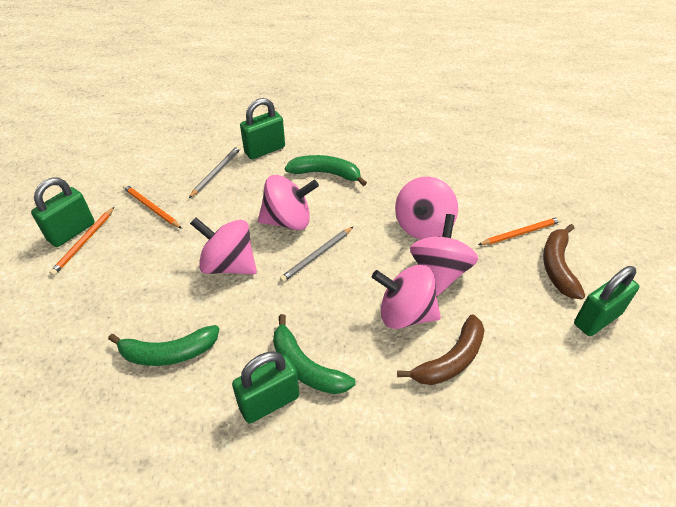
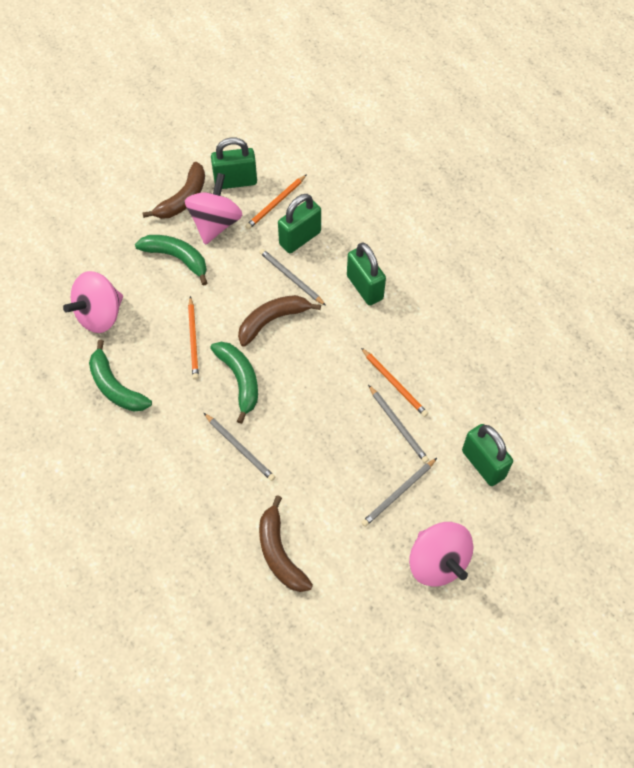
brown banana: [397,314,484,385] [543,224,585,299] = 2 -> [142,162,205,219] [238,295,321,347] [259,495,313,592] = 3
grey pencil: [189,145,241,198] [280,227,353,282] = 2 -> [204,413,275,481] [259,249,326,306] [361,458,437,527] [368,385,429,463] = 4
pink spinning top: [190,217,257,274] [258,175,319,230] [372,265,441,329] [395,177,458,239] [410,214,478,296] = 5 -> [63,271,123,333] [185,173,242,245] [409,522,473,587] = 3

